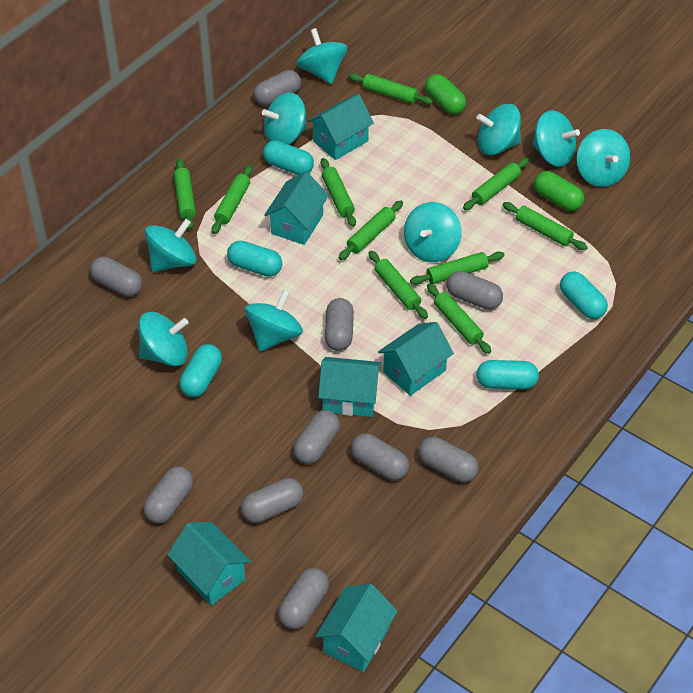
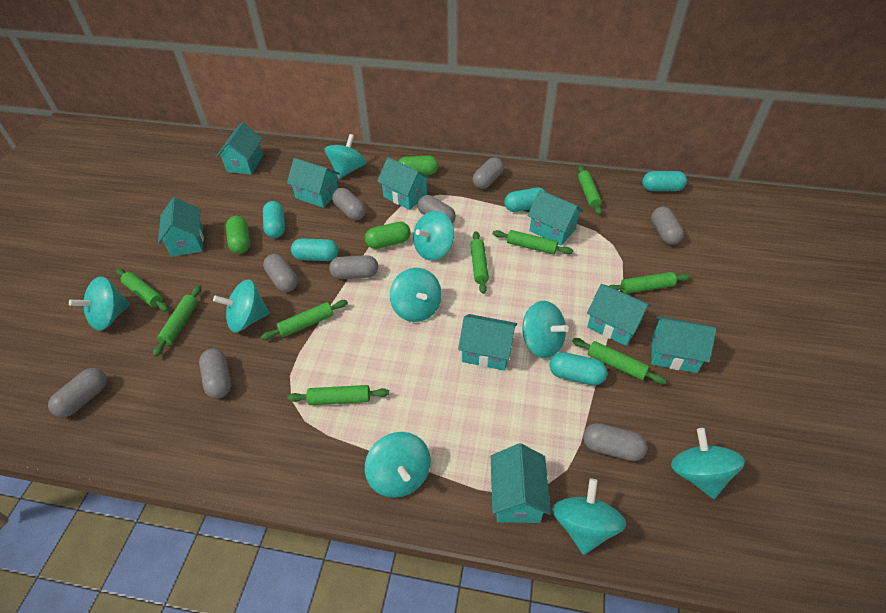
green capsule: [425,74,466,114] [534,171,584,211] = 2 -> [226,216,250,254] [365,222,411,249] [398,155,438,176] = 3
green rolling pin: [174,158,196,230] [212,165,252,234] [320,158,356,227] [338,201,403,260] [348,73,433,105] [368,251,428,319] [410,252,504,285] [427,284,491,354] [463,158,529,210] [503,202,588,250] = 10 -> [116,269,169,311] [153,285,201,357] [261,300,348,340] [287,385,389,405] [470,231,489,294] [493,230,573,254] [572,338,667,384] [578,165,602,215] [609,272,691,294] = 9
grey capsule: [90,257,142,296] [143,467,193,524] [241,478,303,523] [253,70,301,106] [278,568,329,629] [293,410,340,464] [325,298,354,351] [351,433,409,480] [418,437,479,482] [447,271,503,310] = 10 -> [48,368,107,417] [199,349,231,399] [263,254,298,292] [329,255,378,279] [332,188,366,220] [418,195,456,224] [473,157,504,189] [583,423,647,461] [651,207,684,245] = 9
turquoise house: [167,522,251,606] [264,172,329,245] [308,94,374,160] [316,584,397,672] [318,357,381,417] [378,322,454,396] = 6 -> [158,197,204,257] [216,122,263,175] [287,158,340,208] [377,157,430,210] [458,314,517,371] [491,443,551,523] [527,190,583,246] [587,284,651,346] [651,316,716,373] = 9

